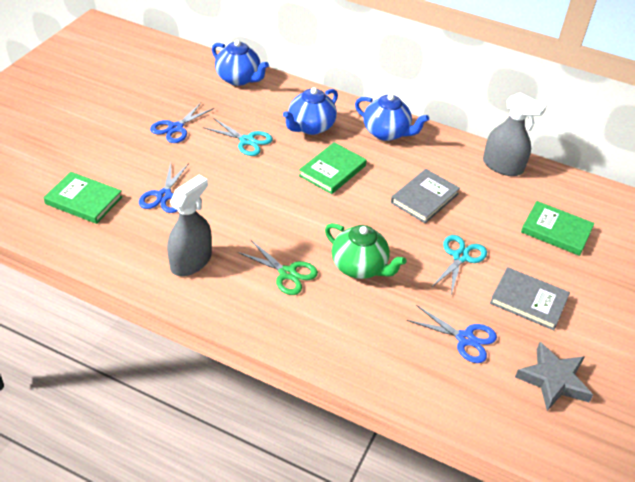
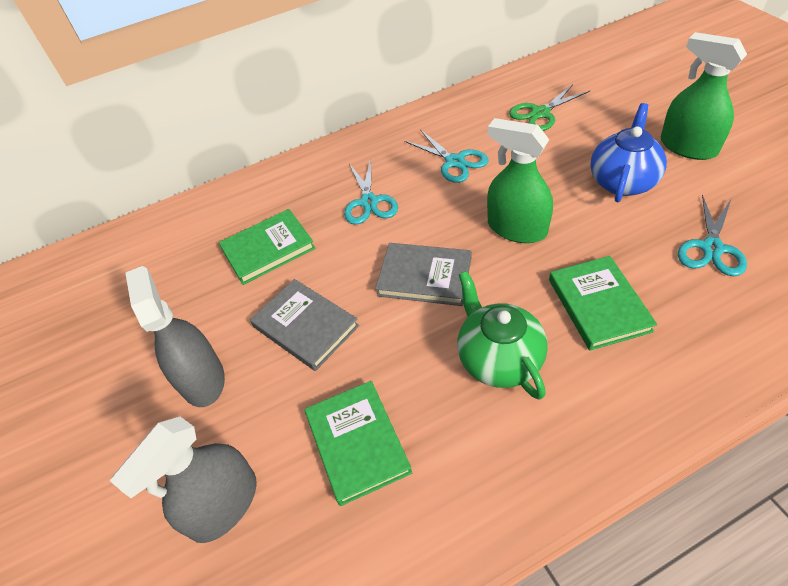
blue scissors: [139,163,189,213] [150,103,214,143] [407,305,497,363] = 3 -> none = 0
blue teapot: [212,40,269,86] [283,87,338,135] [355,94,429,141] = 3 -> [590,103,667,202] = 1
green spray bottle: none = 0 -> [487,118,553,243] [661,32,747,160] = 2
grey star: [515,342,593,411] = 1 -> none = 0
turquoise scissors: [203,118,273,156] [431,235,487,295] = 2 -> [344,158,398,225] [404,130,489,183] [678,194,747,276] = 3

